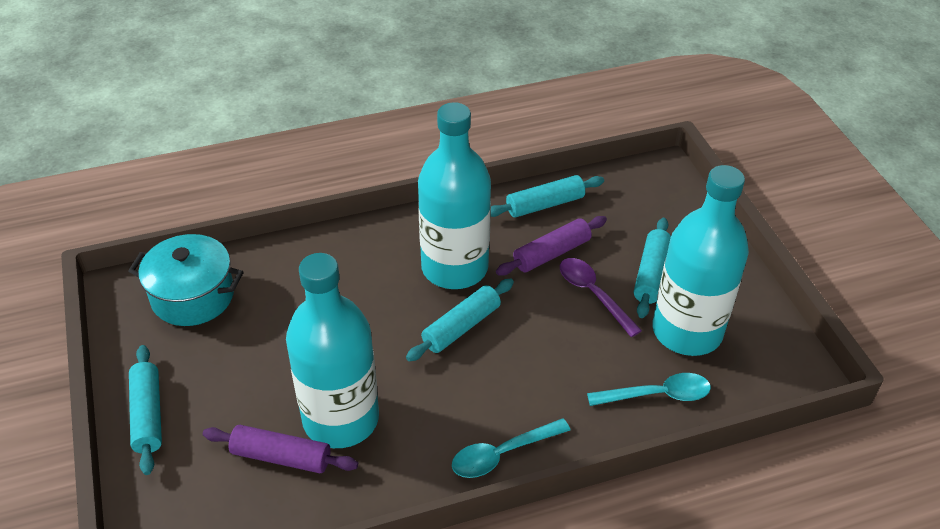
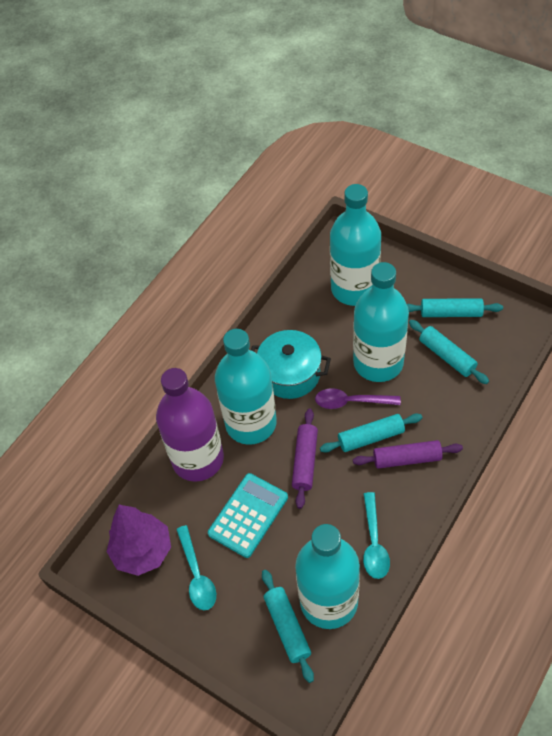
purple bottle: none = 0 -> [156,368,224,482] = 1
purple tree: none = 0 -> [106,505,171,576] = 1
turquoise bottle: [286,253,379,448] [418,102,491,289] [652,165,749,356] = 3 -> [215,329,277,445] [295,524,360,629] [330,184,381,306] [353,262,409,382] = 4
turquoise calculator: none = 0 -> [208,473,288,558] = 1

